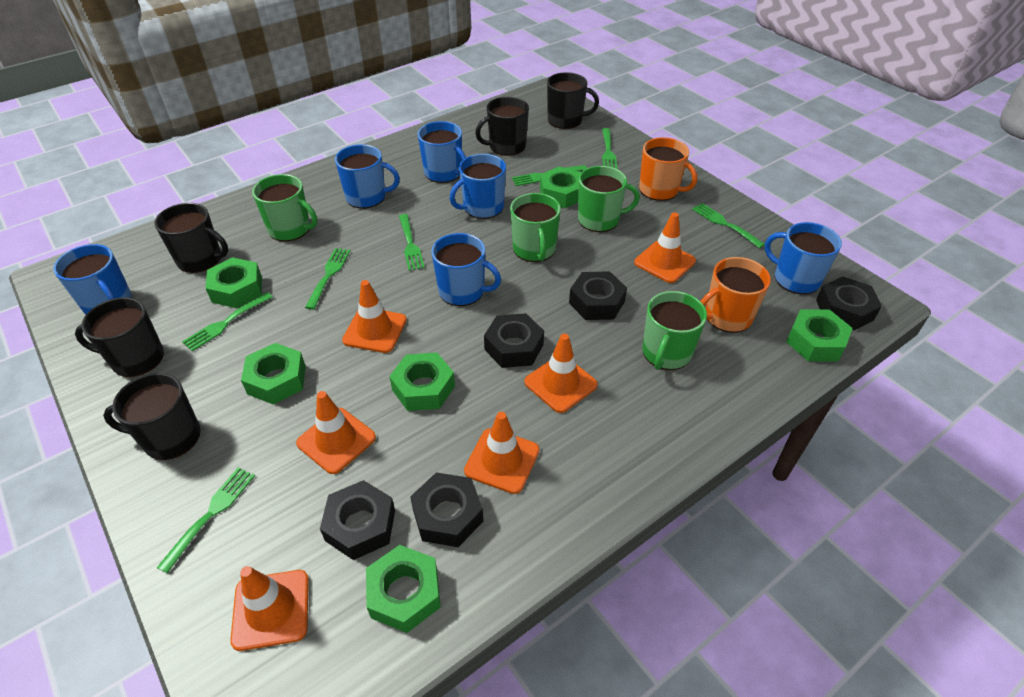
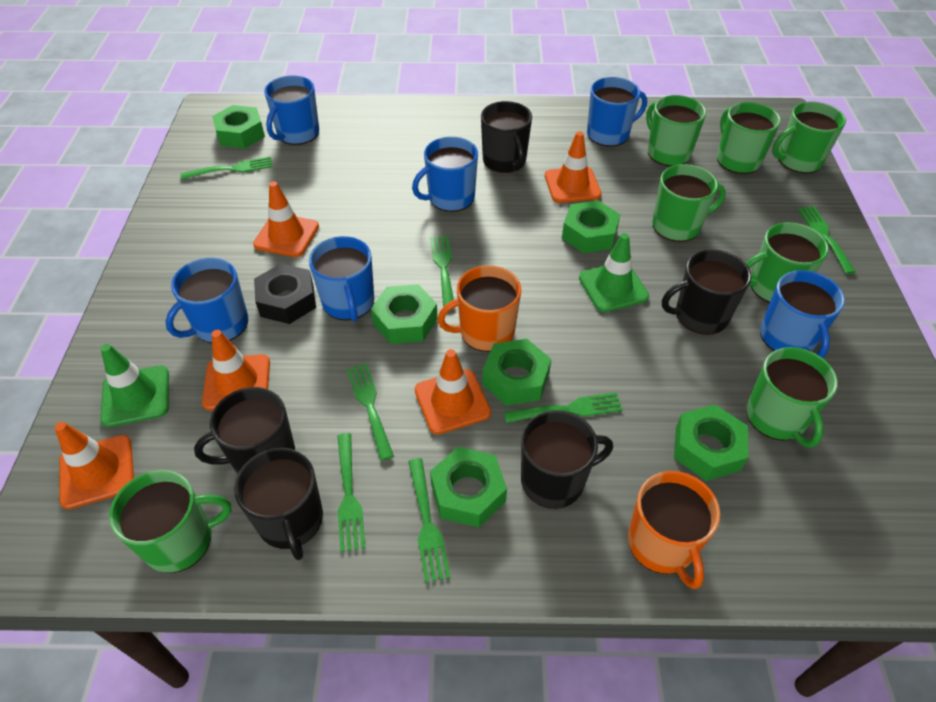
black nut: [320,480,395,560] [410,472,483,547] [484,313,544,368] [569,271,627,320] [816,276,882,330] = 5 -> [254,264,316,324] = 1
green mug: [252,174,317,241] [510,193,561,262] [578,166,640,232] [643,291,707,370] = 4 -> [109,470,232,573] [646,95,706,166] [652,164,726,242] [717,102,781,174] [746,222,829,303] [746,347,838,448] [772,102,846,173] = 7
green traffic cone: none = 0 -> [100,344,169,427] [579,233,649,312] = 2
orange traffic cone: [230,566,309,651] [296,391,376,474] [342,280,407,353] [464,412,539,494] [524,334,598,413] [634,212,696,283] = 6 -> [55,422,134,509] [202,330,270,411] [253,181,319,257] [415,349,491,434] [545,131,602,203] = 5

